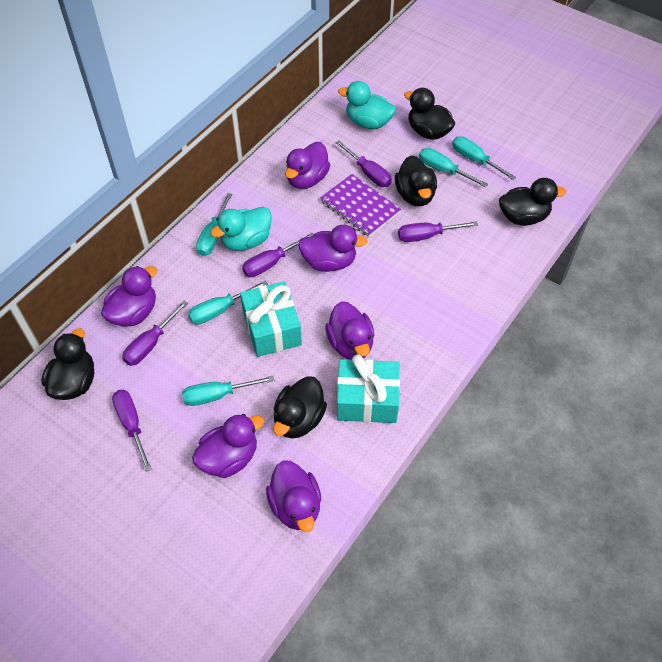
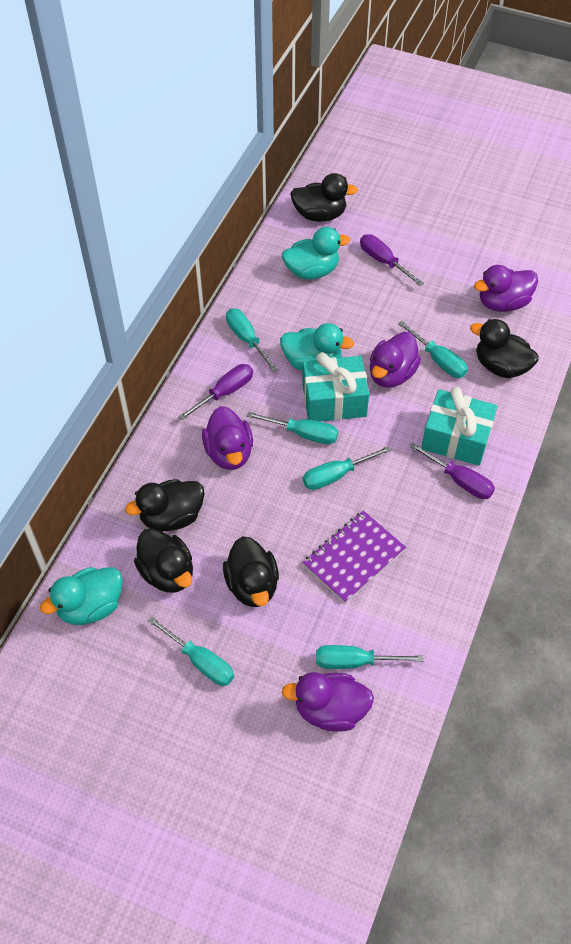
purple duck: [101,266,157,327] [192,414,264,478] [266,460,321,532] [285,142,330,189] [298,225,368,272] [325,301,374,360] = 6 -> [202,406,253,470] [281,672,374,732] [370,332,421,388] [474,265,538,312] = 4
purple screwdriver: [112,390,152,472] [122,301,188,366] [242,233,314,277] [335,141,392,187] [398,221,478,242] = 5 -> [178,364,253,420] [360,234,424,286] [409,442,495,499] = 3
turquoise duck: [210,206,272,251] [338,81,396,129] = 2 -> [40,567,122,625] [280,323,354,371] [282,227,350,280] = 3
turquoise screwdriver: [182,376,274,406] [188,280,268,325] [196,193,232,256] [419,148,488,187] [452,136,516,180] = 5 -> [148,616,234,686] [226,308,278,372] [246,412,338,444] [303,446,392,490] [316,645,424,669] [398,321,468,378] = 6

